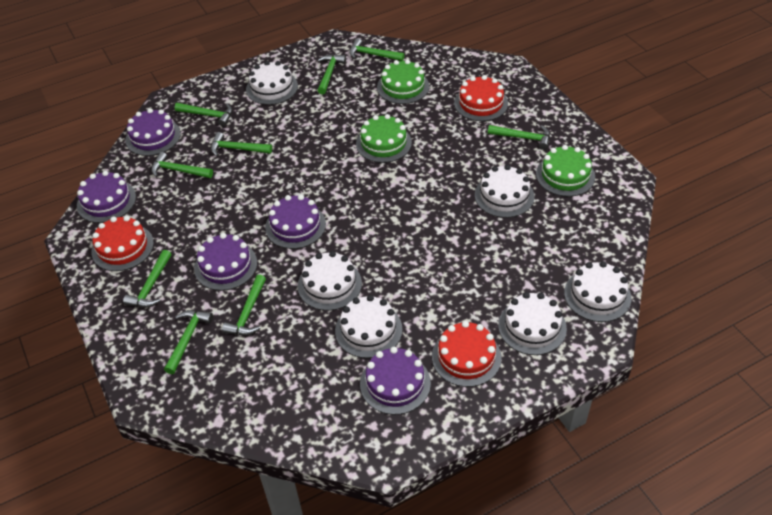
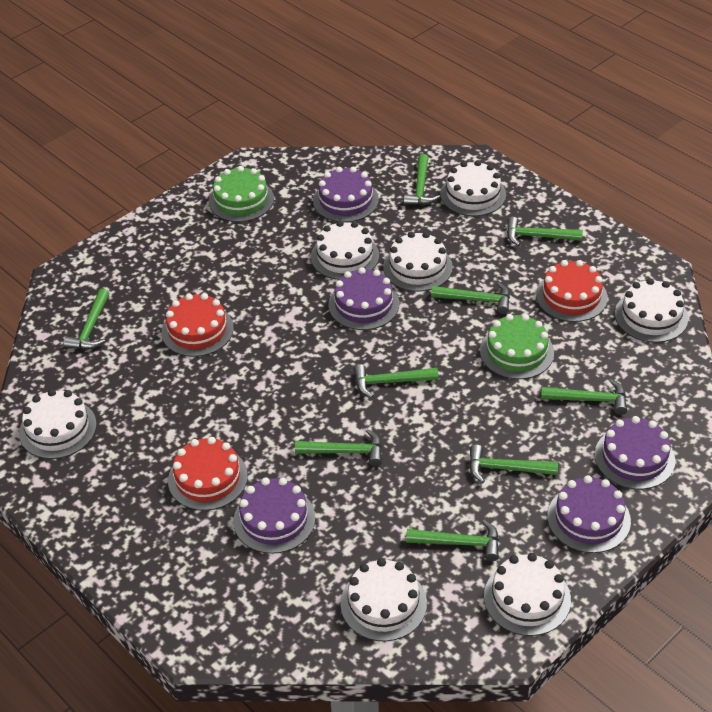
green cake: [356,114,412,163] [377,59,429,104] [536,145,595,197] = 3 -> [209,166,274,222] [480,314,554,379] = 2
white cake: [246,61,298,105] [298,251,362,311] [335,295,402,358] [475,165,534,218] [498,292,567,355] [564,261,631,322] = 6 -> [19,389,97,459] [311,221,379,280] [340,558,427,641] [383,232,453,292] [440,160,506,216] [484,553,571,636] [615,278,688,343] = 7

